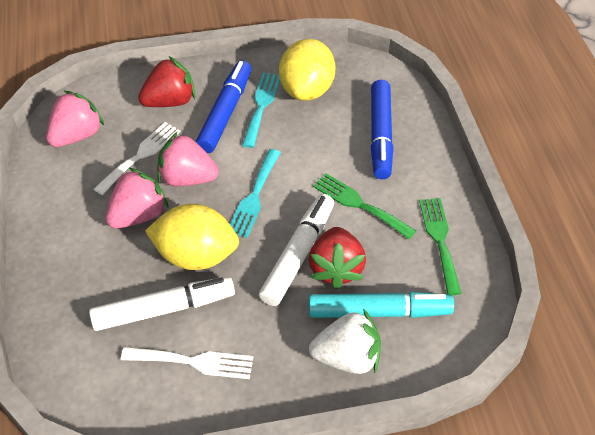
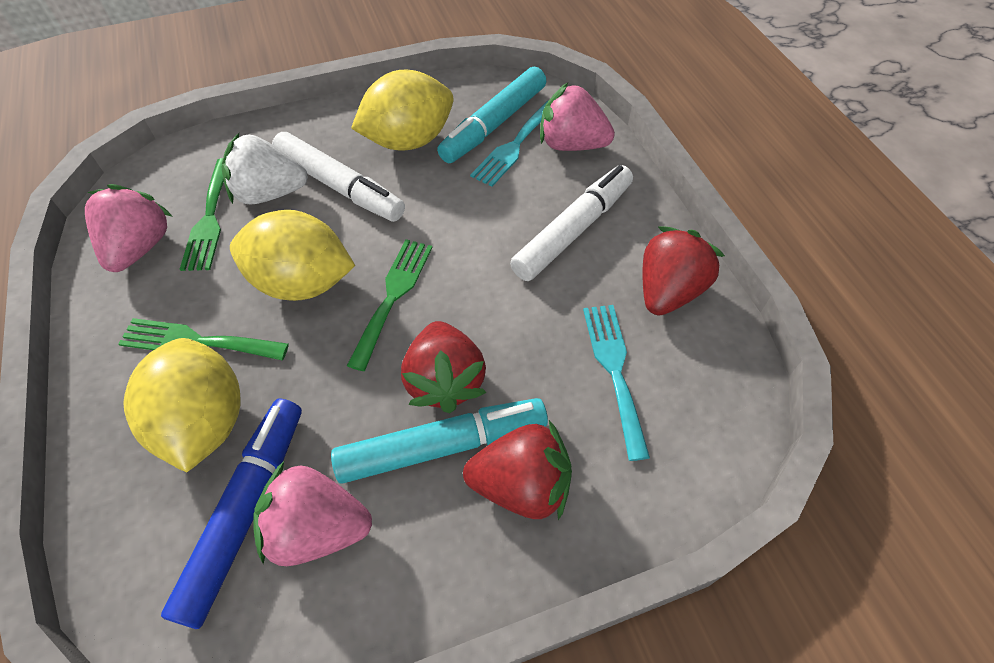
blue marker: [196,61,251,153] [371,80,393,179] = 2 -> [161,398,302,629] = 1
green fork: [313,173,416,239] [419,198,461,295] = 2 -> [118,318,289,360] [180,158,224,271] [347,239,433,371] = 3
red strawberry: [138,56,195,107] [309,227,366,290] = 2 -> [401,321,486,413] [463,420,572,520] [642,226,725,316] = 3
turquoise marker: [309,292,454,318] = 1 -> [331,398,548,484] [437,67,546,163] = 2
white fork: [94,122,180,195] [121,347,253,379] = 2 -> none = 0
yellow lemon: [145,204,239,270] [279,39,335,101] = 2 -> [123,338,240,473] [230,210,355,301] [351,70,453,151] = 3

